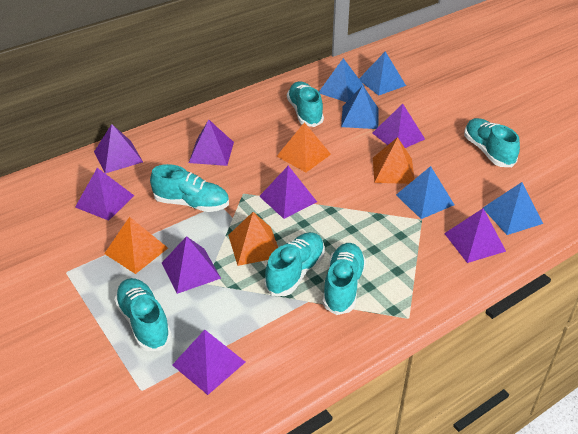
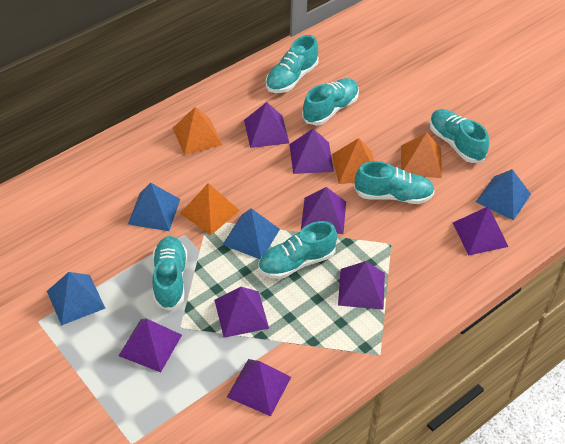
blue pyramid: [319,58,365,102] [341,85,379,129] [359,51,406,96] [396,166,454,219] [483,182,543,235] = 5 -> [47,272,105,326] [128,183,180,231] [222,208,280,259] [476,169,531,220] = 4

